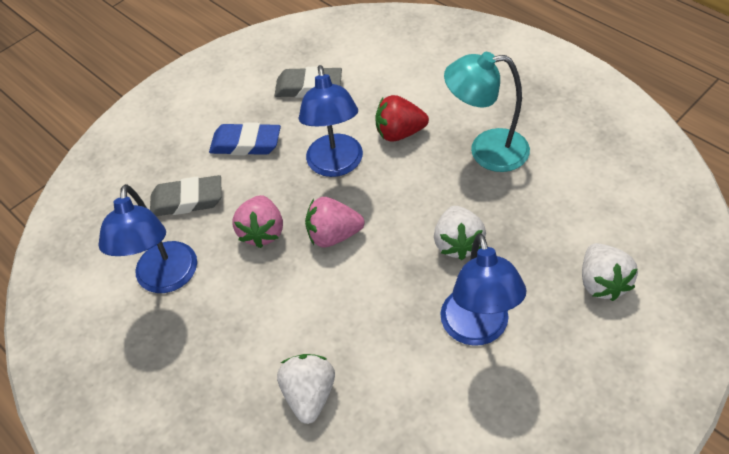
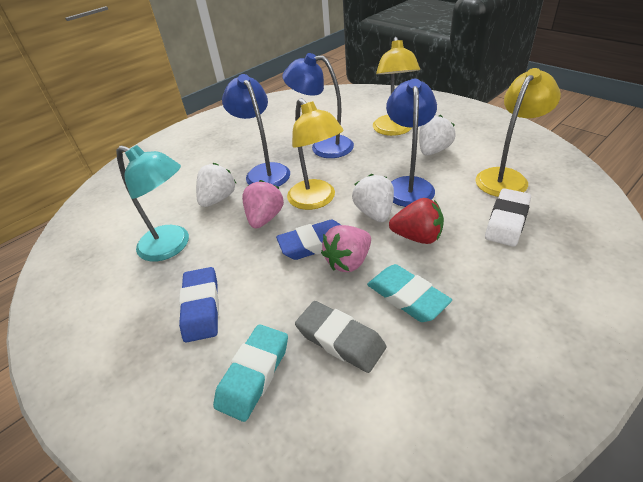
blue eraser: [209,122,281,155] = 1 -> [179,267,219,343] [276,220,341,260] = 2
grey eraser: [150,175,222,216] [275,66,342,98] = 2 -> [295,301,387,373] = 1
turquoise eraser: none = 0 -> [213,324,288,422] [367,264,452,322] = 2
white eraser: none = 0 -> [485,188,531,247] = 1
yellow lamp: none = 0 -> [287,98,343,210] [373,37,420,136] [476,68,561,197] = 3

